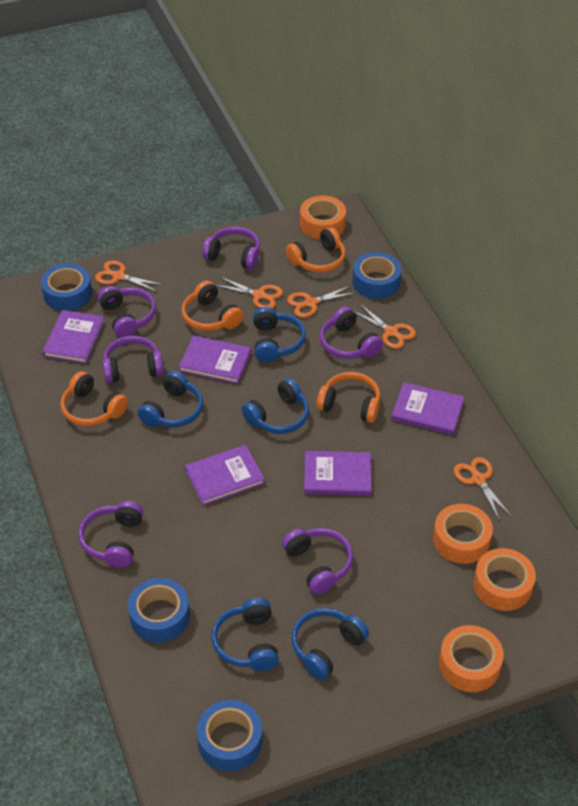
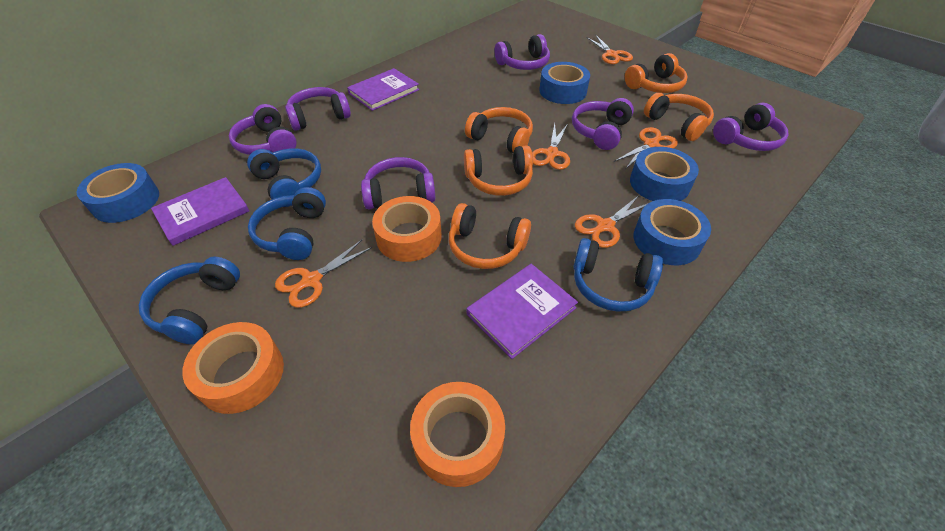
blue headphones: [138,371,203,427] [212,598,279,671] [242,378,309,434] [253,307,306,362] [292,608,369,680] = 5 -> [139,257,240,345] [247,148,321,207] [248,187,326,260] [573,238,663,312] = 4
orange headphones: [60,371,128,426] [181,280,243,331] [286,227,346,273] [316,372,380,423] = 4 -> [449,203,531,269] [464,146,533,196] [465,107,533,153] [625,53,688,93] [644,93,714,141] = 5
orange tape: [300,196,346,239] [433,504,493,564] [439,625,504,692] [473,548,536,611] = 4 -> [182,322,284,414] [372,196,442,262] [410,382,505,487] = 3
purple book: [42,310,105,364] [179,335,251,384] [185,445,265,506] [304,451,372,496] [391,382,465,435] = 5 -> [151,177,249,246] [347,68,419,111] [467,264,578,359] = 3

